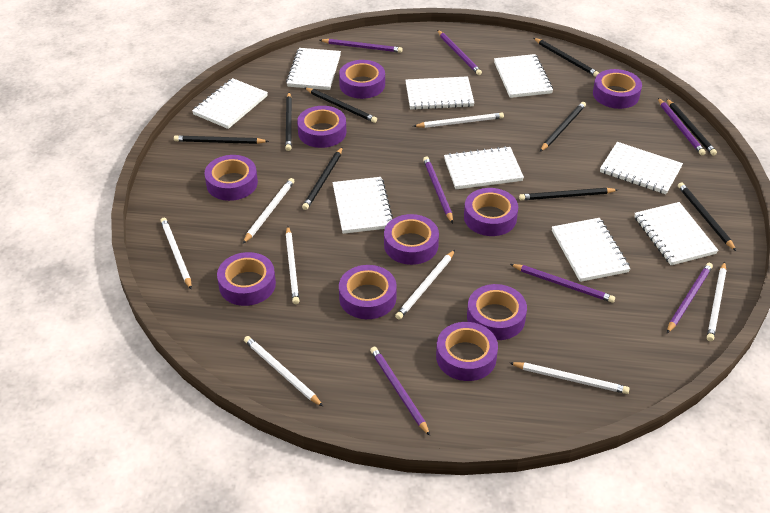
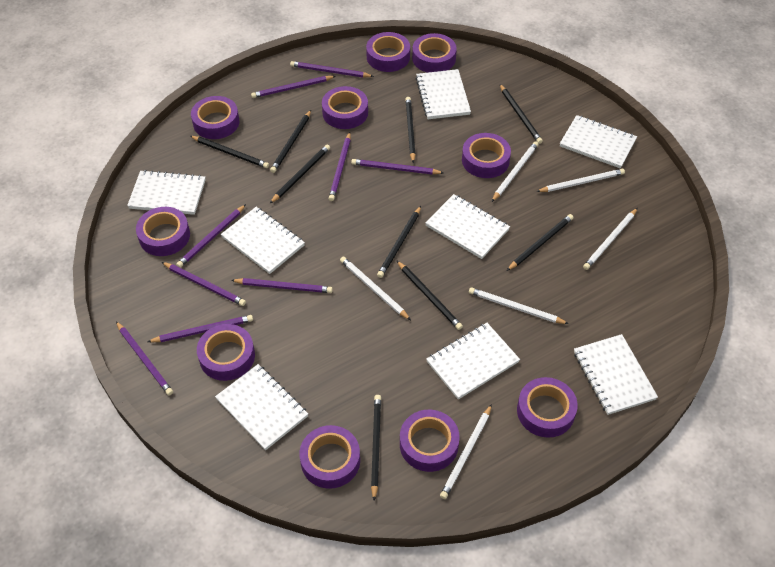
purple pencil: [320,39,403,53] [370,346,430,436] [423,156,453,223] [437,30,482,75] [510,264,615,303] [658,98,706,155] [667,263,713,333] = 7 -> [116,321,173,396] [148,315,253,342] [162,262,246,306] [176,204,246,268] [231,278,333,293] [251,76,336,98] [290,61,374,78] [329,132,351,201] [351,159,444,174] = 9
white notebook: [192,78,268,129] [286,48,341,90] [332,177,393,234] [405,76,474,110] [444,146,524,189] [494,54,553,98] [552,218,630,282] [600,142,683,194] [634,202,718,265] = 9 -> [127,170,205,215] [215,364,308,450] [221,207,305,274] [415,69,471,119] [425,194,510,259] [426,323,520,400] [560,115,637,168] [574,334,658,415] = 8
white pencil: [161,218,192,289] [243,178,295,244] [244,336,323,407] [286,226,299,304] [395,250,455,320] [413,113,504,128] [510,362,629,394] [707,261,727,341] = 8 -> [340,257,411,320] [440,404,492,499] [469,287,569,324] [492,141,539,202] [536,169,625,192] [583,208,638,270] = 6

